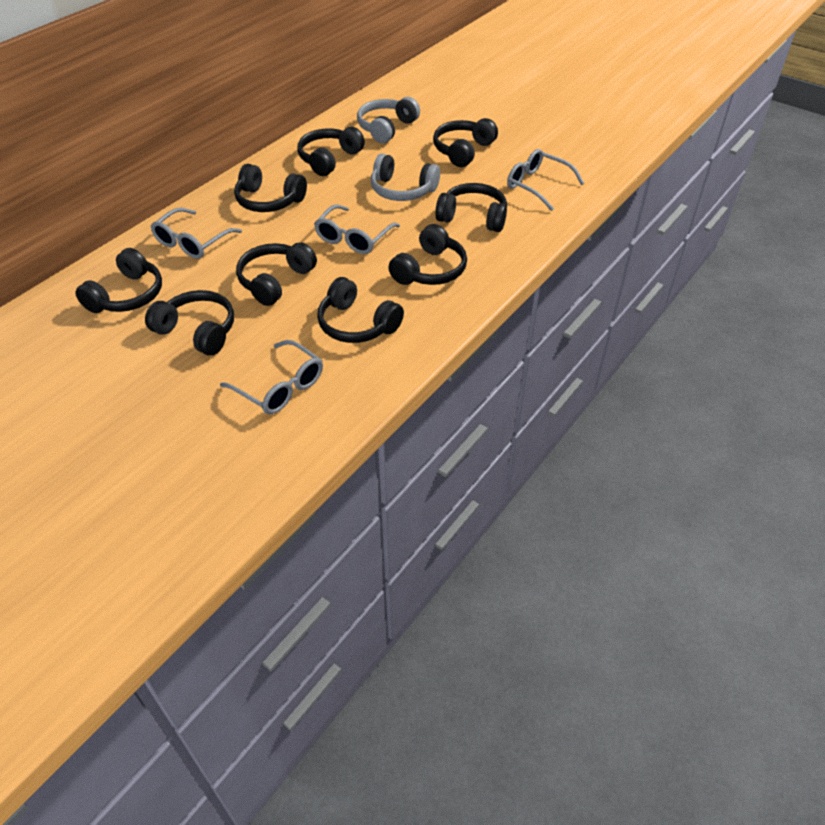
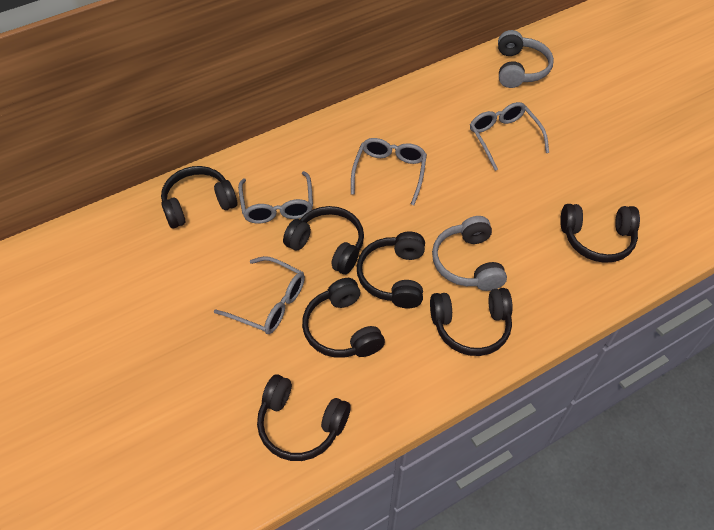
black headphones: [75,248,162,313] [145,290,234,356] [234,164,307,212] [236,242,317,306] [297,127,365,176] [317,277,404,343] [388,224,467,285] [433,118,498,167] [435,183,507,232] = 9 -> [161,166,237,228] [257,374,350,461] [283,206,364,274] [302,278,385,358] [357,232,425,308] [430,288,513,356] [560,204,640,263] = 7

